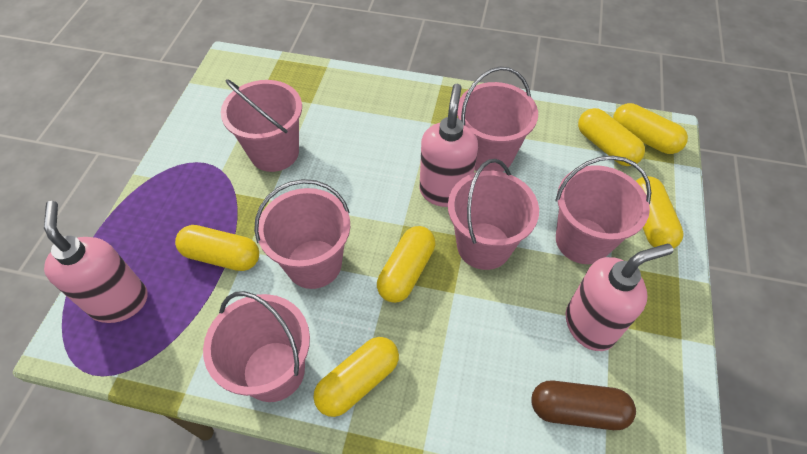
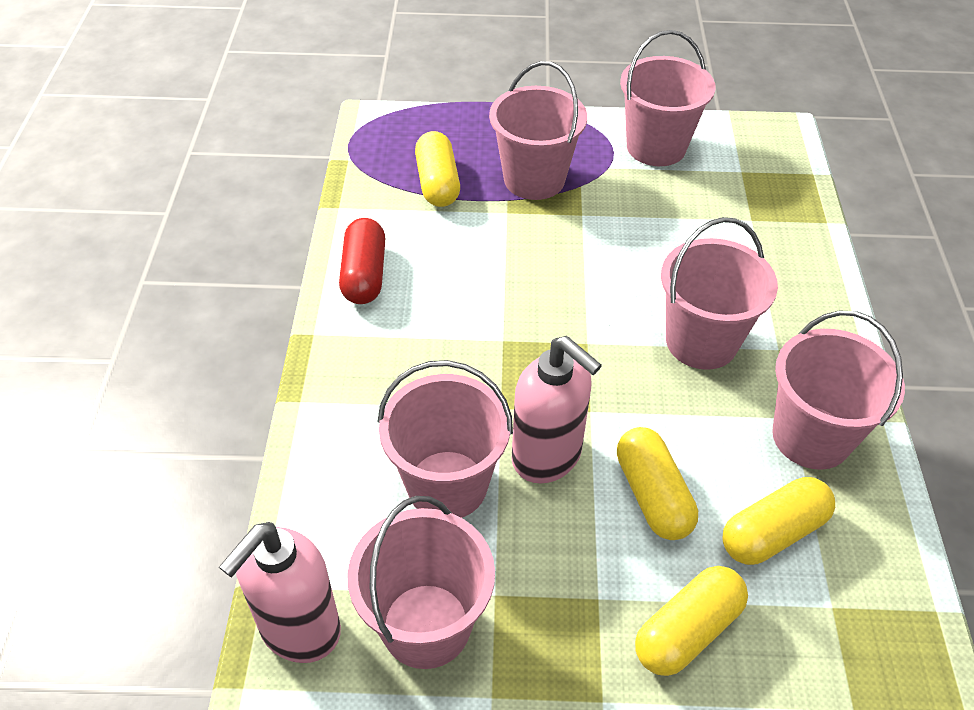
brown capsule: [531,381,636,430] = 1 -> none = 0
pink soap dispenser: [44,201,148,323] [420,84,478,207] [565,244,673,351] = 3 -> [219,522,341,663] [512,336,602,484] = 2
red capsule: none = 0 -> [339,218,385,304] = 1
yellow capsule: [175,225,259,271] [313,337,399,417] [377,226,435,303] [578,108,645,166] [613,103,688,154] [636,176,684,249] = 6 -> [415,131,460,207] [617,427,698,540] [635,566,748,676] [722,477,835,565] = 4

